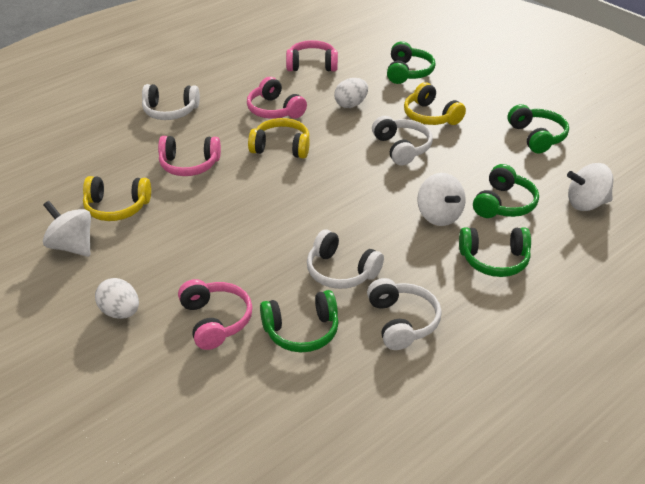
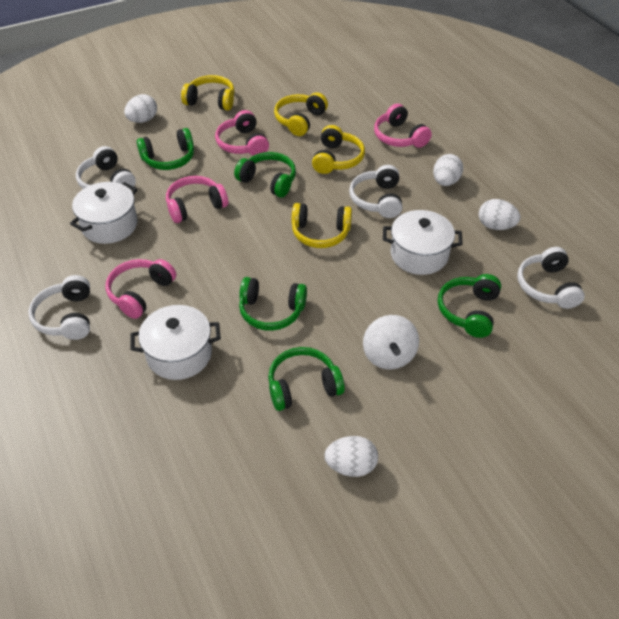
white egg: [95,278,139,319] [334,78,368,108] = 2 -> [124,94,157,123] [324,436,378,477] [433,154,463,186] [479,199,520,230] = 4
white pot: none = 0 -> [70,182,138,244] [130,305,221,380] [383,210,463,275] = 3
white spinning top: [43,201,91,257] [417,173,466,226] [567,163,614,211] = 3 -> [363,315,419,370] = 1
yellow headphones: [83,176,151,221] [248,118,310,158] [404,82,466,125] = 3 -> [181,75,235,111] [274,92,328,136] [292,203,352,248] [312,125,365,174] = 4

